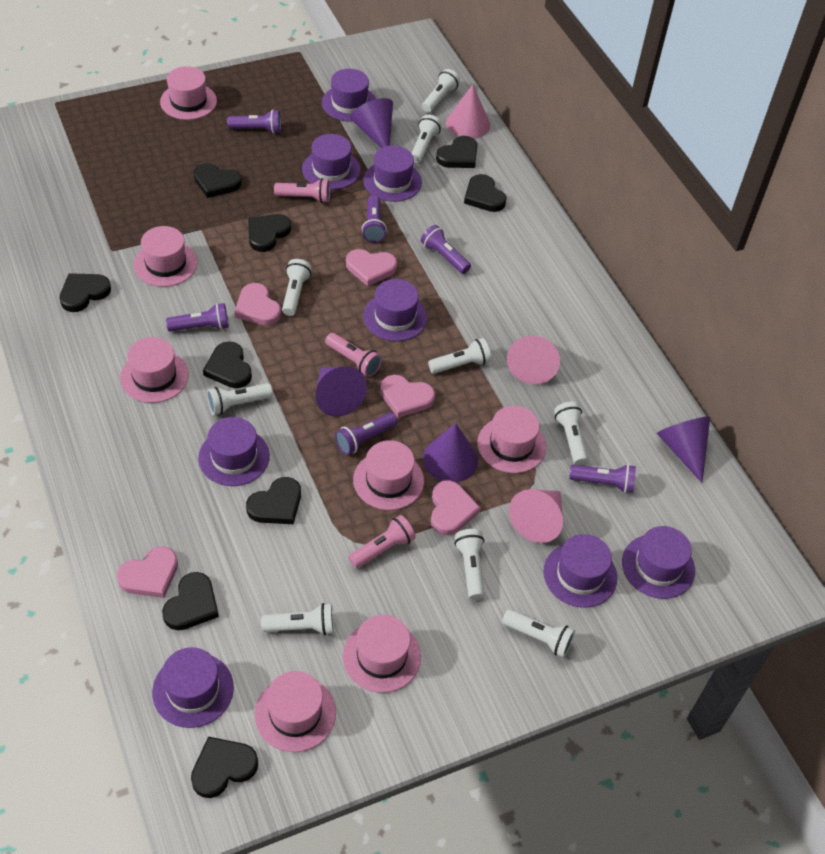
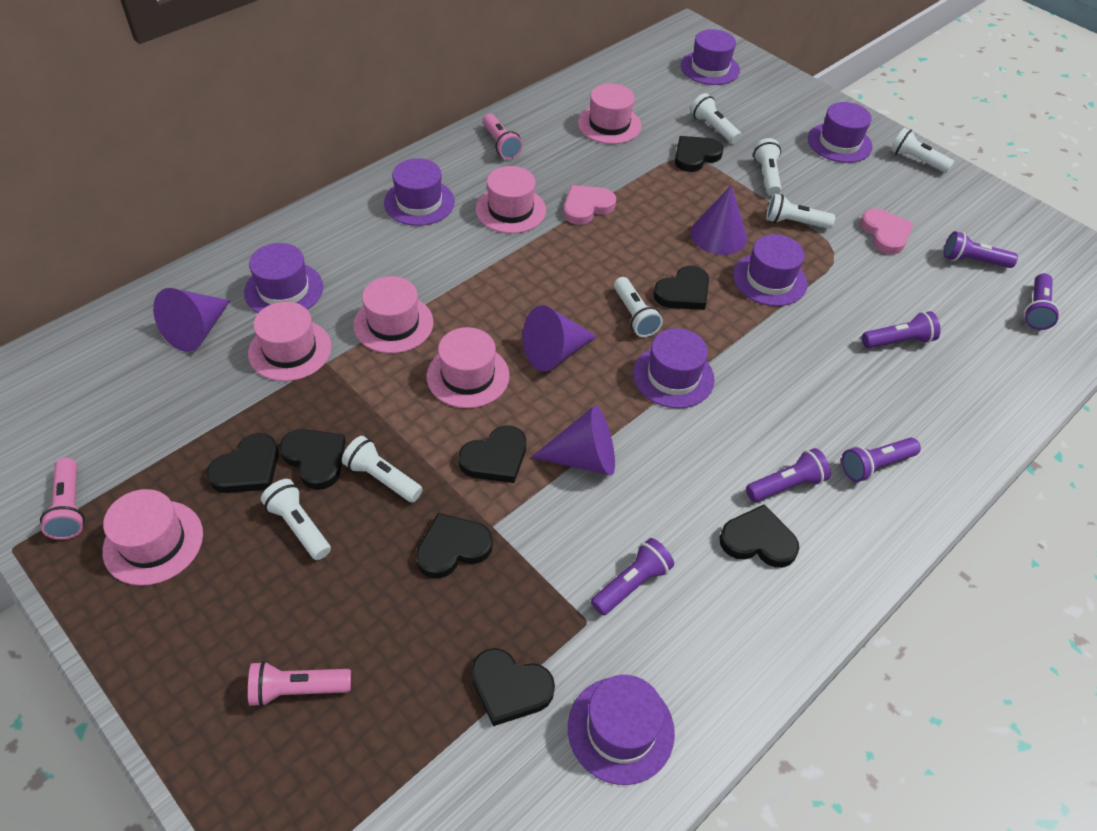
black heart: [60,273,111,312] [162,572,219,630] [191,736,258,798] [193,163,242,198] [203,341,252,388] [246,477,301,524] [248,214,291,252] [436,136,477,168] [464,174,507,212] = 9 -> [207,433,279,493] [280,429,345,490] [416,513,493,579] [458,425,526,483] [471,648,555,726] [653,266,709,310] [675,136,724,172] [720,505,799,568] = 8
pink cone: [446,84,490,139] [507,336,560,384] [509,489,563,543] = 3 -> none = 0
pink hat: [120,337,189,403] [134,226,198,287] [160,66,217,120] [255,671,336,752] [343,615,421,693] [353,440,424,510] [477,406,546,473] = 7 -> [102,489,203,586] [248,302,332,381] [353,276,433,353] [427,327,510,408] [475,166,546,234] [578,84,642,144] = 6
pink heart: [117,546,178,598] [234,283,281,325] [346,249,397,286] [380,375,435,418] [431,480,481,535] = 5 -> [563,185,616,225] [860,209,914,254] = 2
purple hat: [152,647,234,728] [198,417,270,486] [302,134,361,190] [322,69,376,122] [363,145,422,202] [363,279,427,341] [543,534,617,608] [622,526,695,599] = 8 -> [244,243,323,313] [384,158,455,226] [568,675,675,785] [633,328,715,408] [681,29,740,85] [733,234,808,306] [808,102,872,163] = 7
white flashlight: [207,383,273,415] [261,603,334,635] [282,259,312,316] [412,115,442,163] [422,69,460,113] [428,338,491,374] [454,529,485,600] [502,609,575,657] [554,402,588,465] = 9 -> [261,479,331,560] [342,436,423,503] [614,277,663,337] [690,93,741,144] [753,138,781,196] [766,194,835,229] [890,127,954,173] = 7

